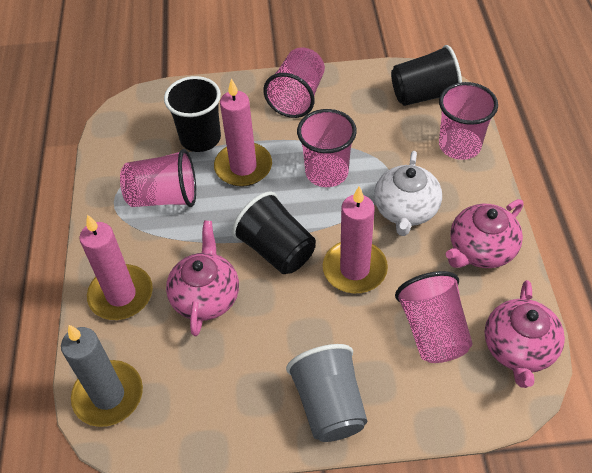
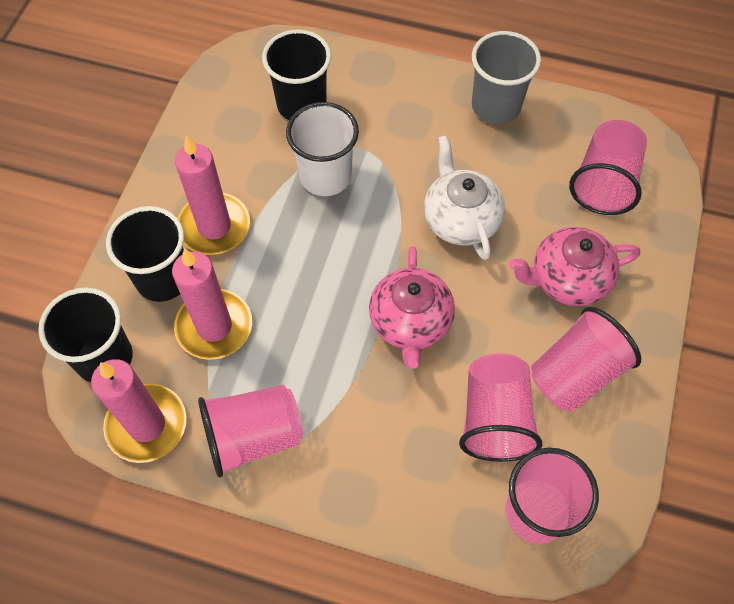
grey candle: [61,325,143,427] = 1 -> none = 0
pink teapot: [166,221,239,336] [445,199,523,268] [485,280,565,388] = 3 -> [369,246,455,369] [509,227,640,306] = 2
white cup: none = 0 -> [286,102,359,196] = 1

